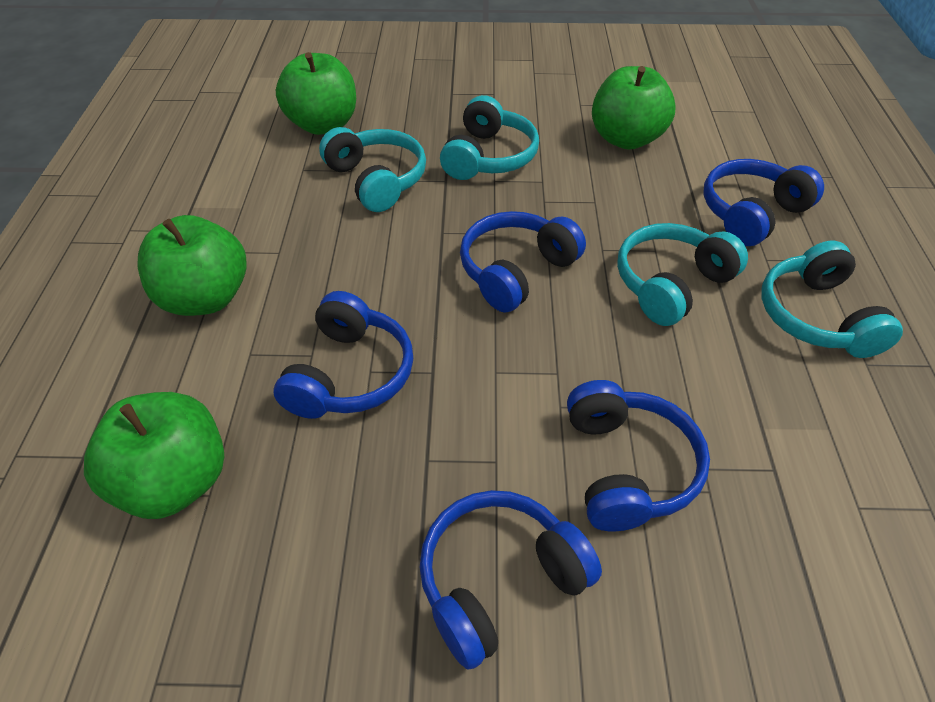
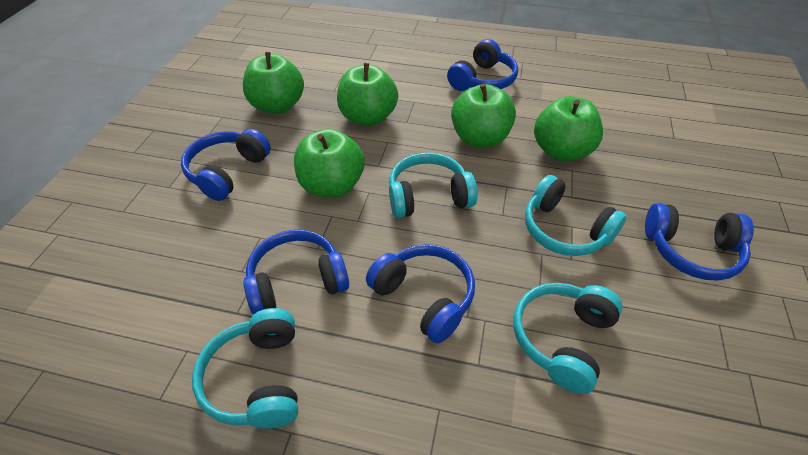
green apple: [84,392,224,519] [138,215,247,316] [276,52,356,135] [592,66,675,150] = 4 -> [243,52,304,114] [294,129,365,198] [337,63,398,126] [451,84,516,148] [534,96,603,161] = 5

